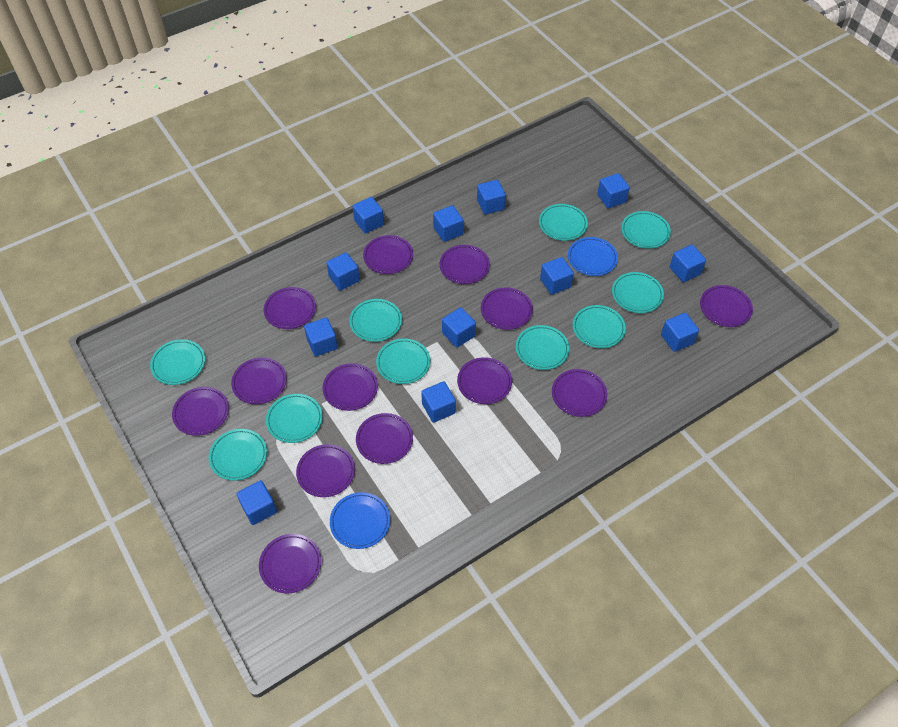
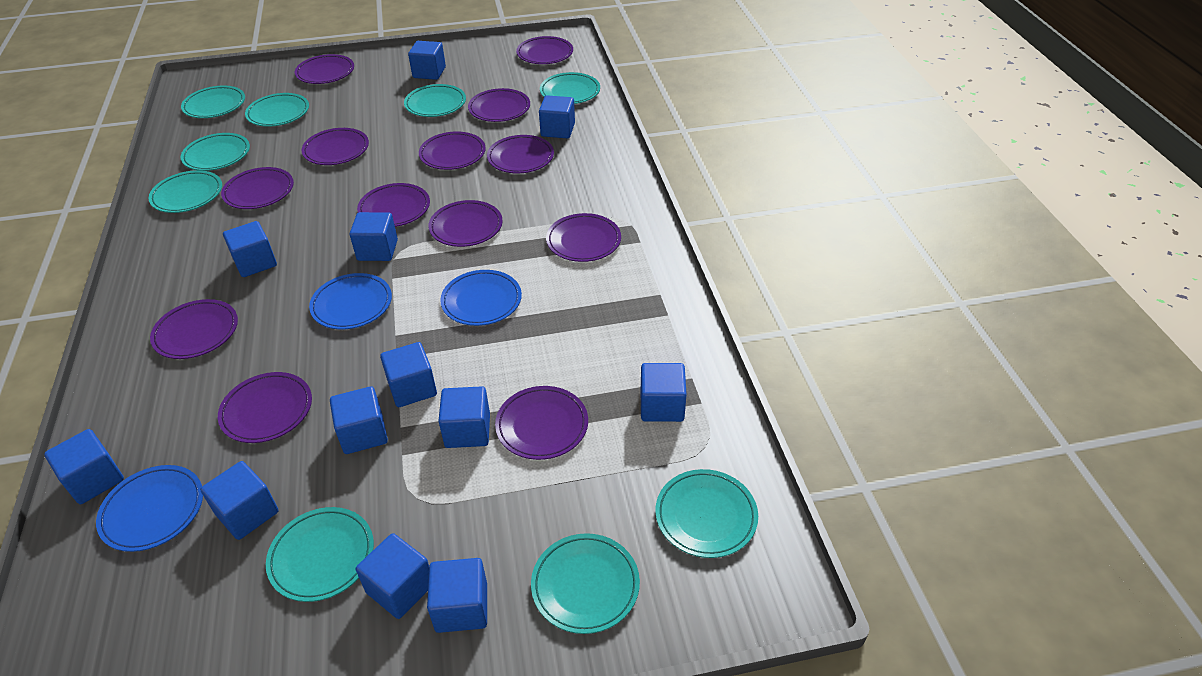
blue plate: [330,492,390,549] [568,237,618,276] = 2 -> [96,465,203,552] [309,273,392,329] [440,270,522,326] = 3
turquoise plate: [150,339,205,385] [208,429,267,481] [266,394,323,443] [349,299,402,342] [376,339,430,384] [516,325,569,370] [539,204,588,241] [573,305,626,348] [612,272,664,313] [621,211,671,249] = 10 -> [149,170,222,213] [180,133,250,171] [181,85,245,118] [245,93,309,126] [266,507,374,602] [404,84,466,117] [531,533,640,634] [540,72,600,104] [656,469,758,558] = 9

